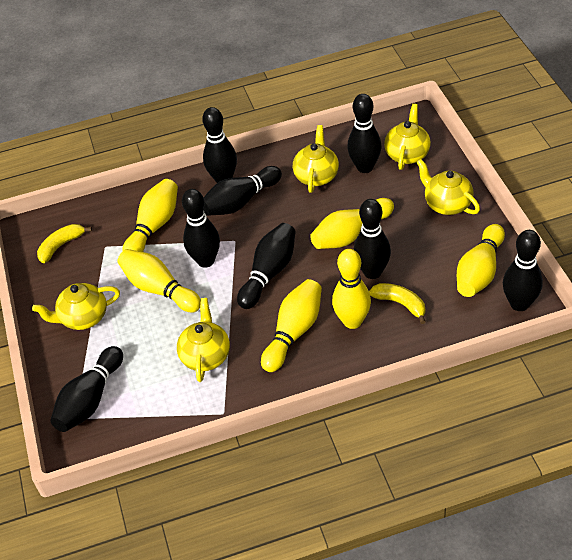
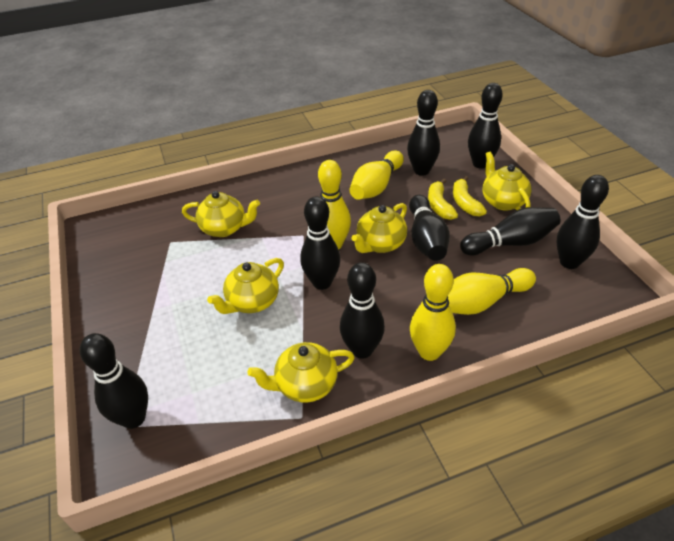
yellow bowling pin: [117,249,201,312] [122,179,178,252] [261,279,322,372] [310,198,394,249] [332,249,371,329] [457,224,505,297] = 6 -> [318,160,351,250] [349,151,404,200] [410,264,456,361] [448,268,536,315] = 4

